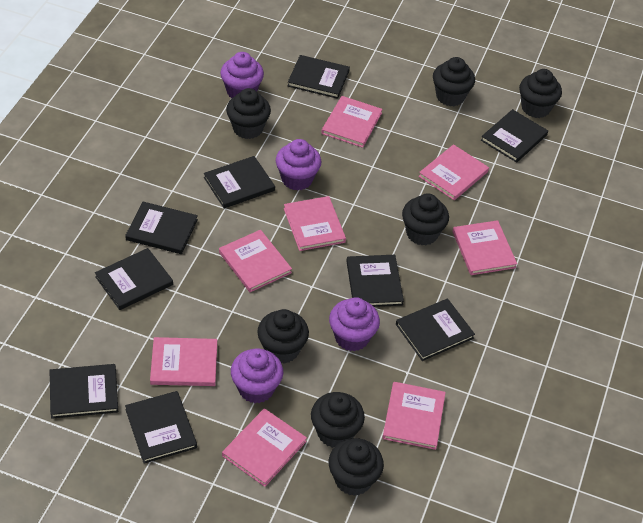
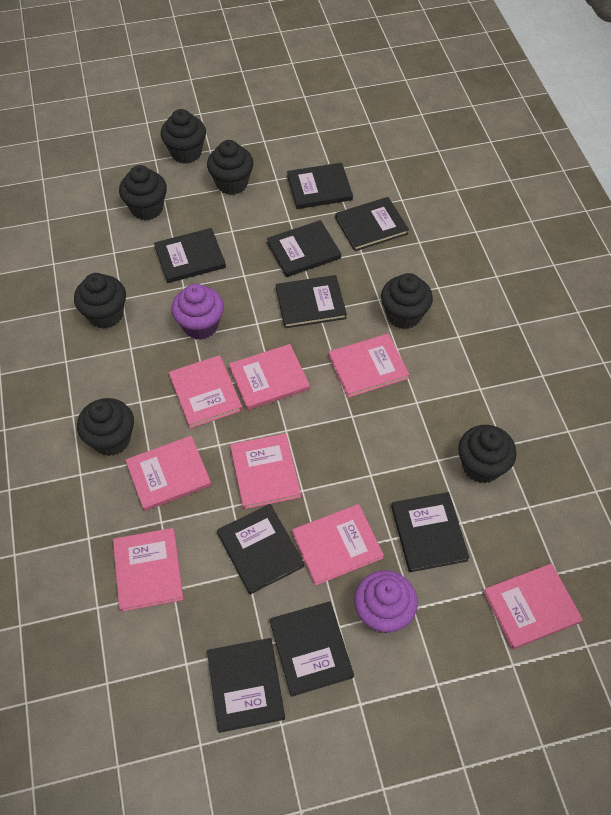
purple cupcake: [220,52,264,99] [231,348,283,403] [276,139,321,191] [329,297,380,352] = 4 -> [171,284,224,340] [354,570,418,633] = 2

